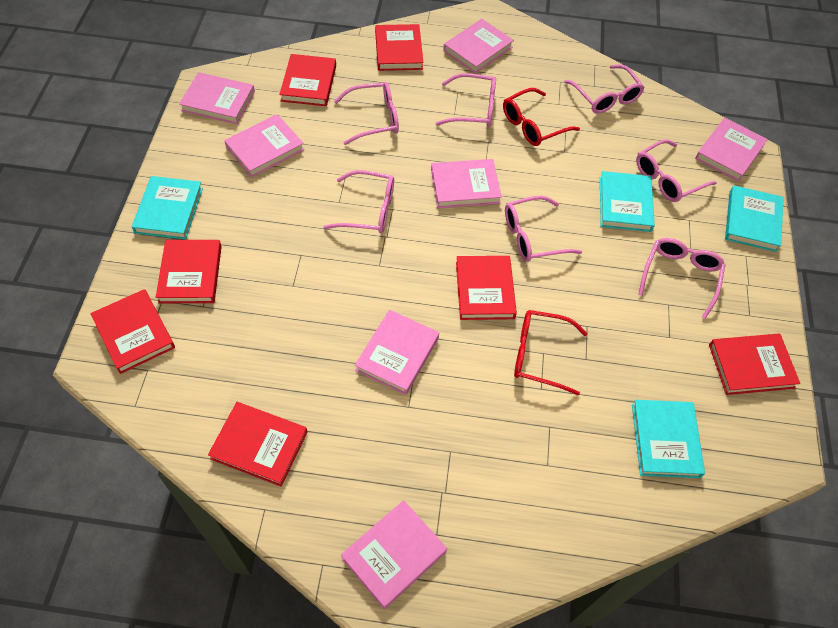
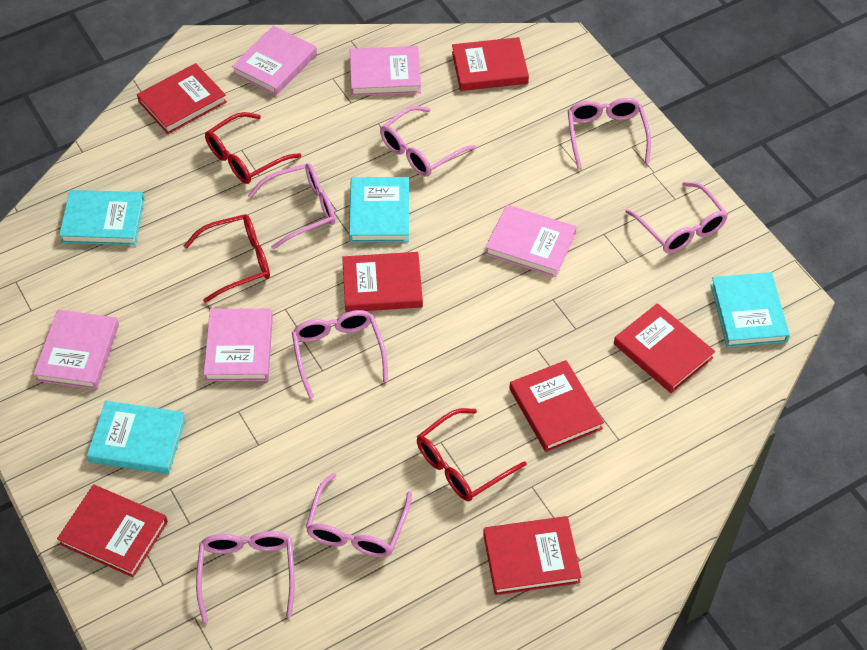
pink book: [179,72,255,124] [224,114,305,177] [341,500,447,609] [355,310,439,395] [431,159,502,208] [443,19,514,73] [695,118,768,182] = 7 -> [33,310,119,389] [204,308,273,381] [232,25,317,96] [350,46,421,96] [485,205,576,277] = 5
red glasses: [503,88,580,146] [514,310,588,395] = 2 -> [184,214,270,303] [205,112,301,184] [417,408,527,501] = 3

